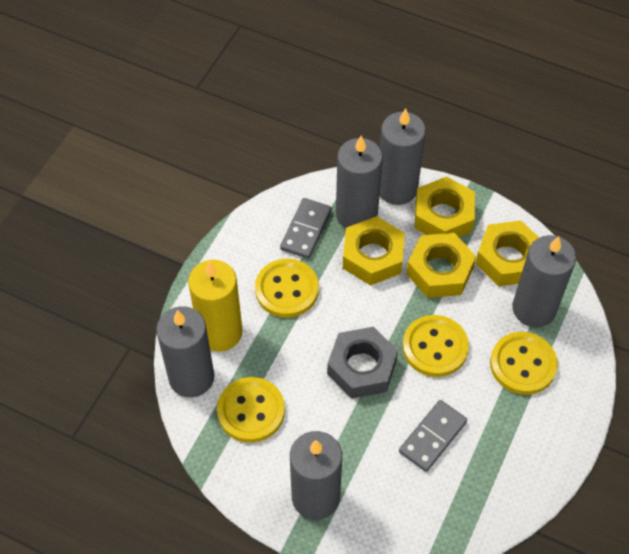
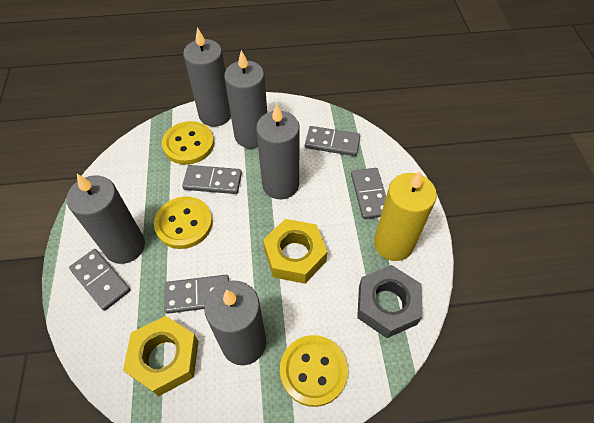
grey domino: [280,198,332,259] [399,400,467,472] = 2 -> [69,249,130,311] [164,275,229,314] [182,165,242,194] [305,126,360,156] [351,168,386,219] = 5
yellow button: [217,377,285,443] [255,259,319,318] [403,315,469,377] [490,332,558,395] = 4 -> [154,197,213,249] [162,121,214,165] [280,335,348,407] = 3
yellow nut: [343,216,405,286] [406,233,476,298] [414,176,475,237] [475,220,539,286] = 4 -> [123,316,199,396] [263,219,327,284] = 2

